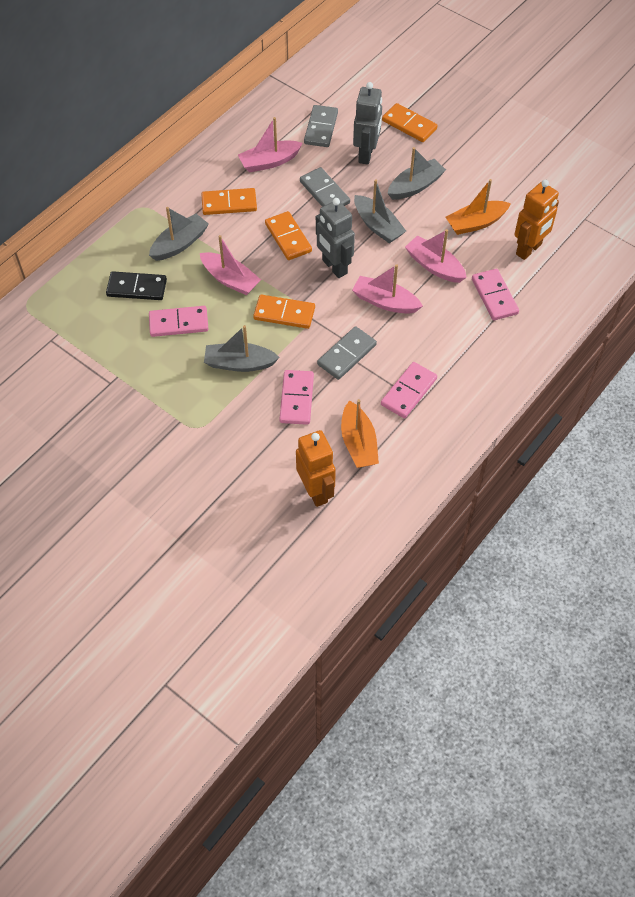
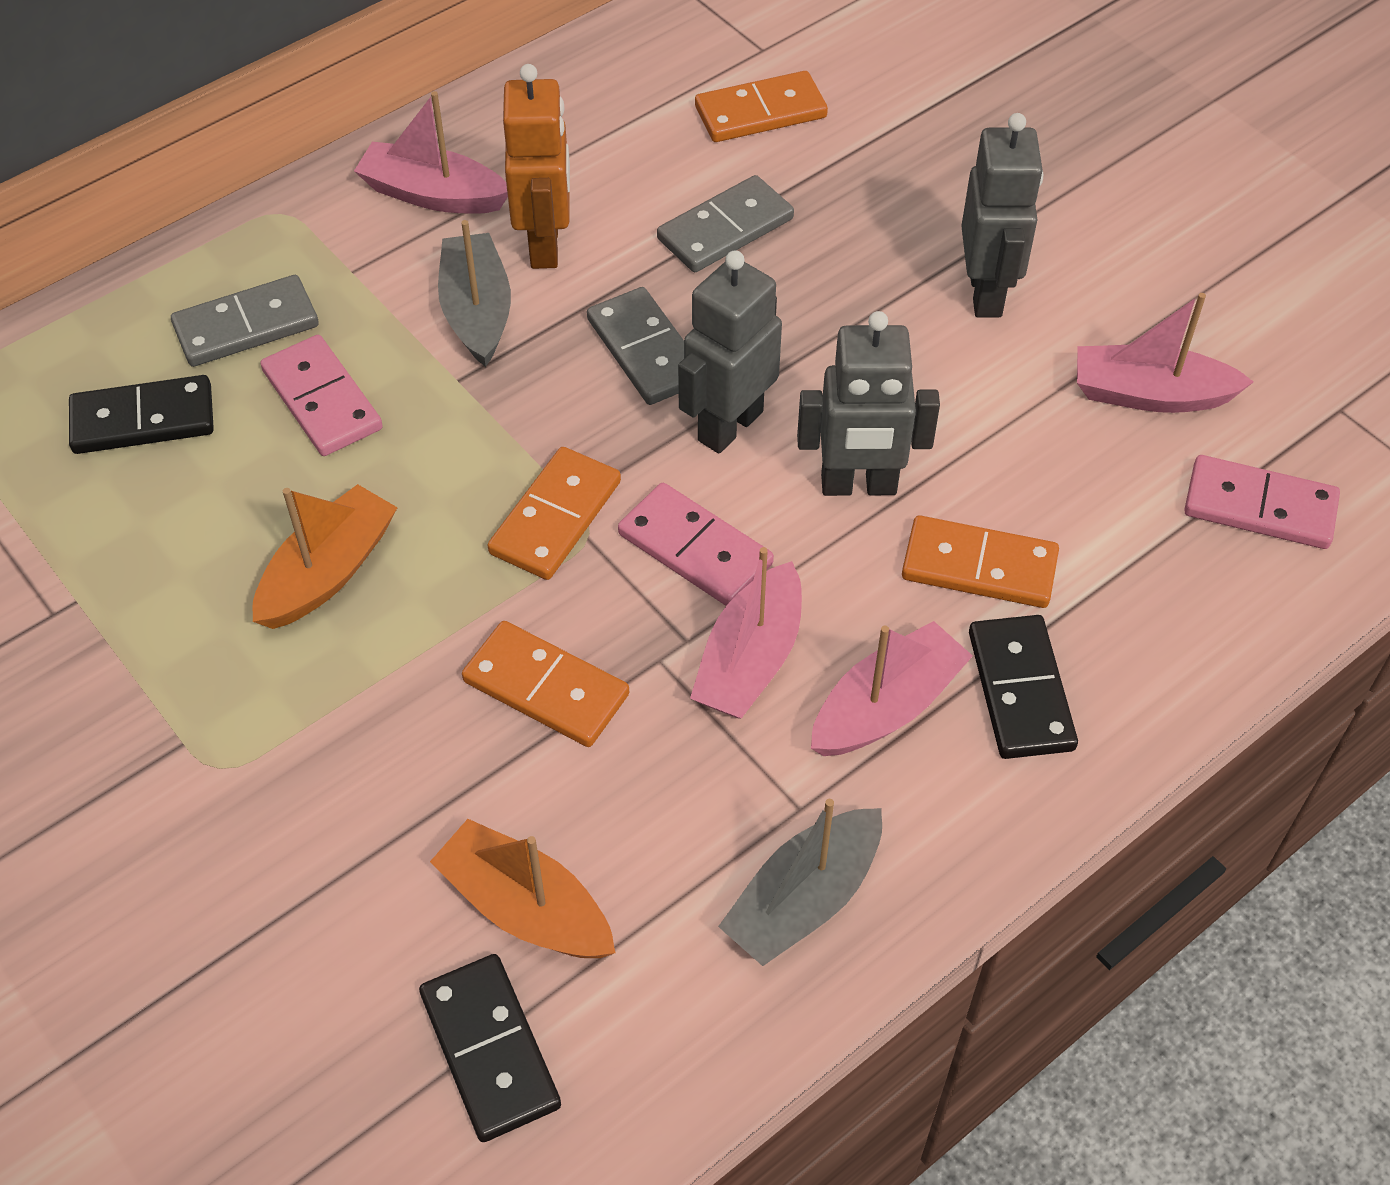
black domino: [106,271,167,300] = 1 -> [69,375,214,454] [419,954,561,1142] [969,615,1078,759] = 3
grey boat: [149,207,209,261] [204,325,280,372] [354,180,406,243] [388,147,446,200] = 4 -> [438,220,511,367] [718,799,882,966] = 2
grey robot: [316,198,355,278] [353,82,382,165] = 2 -> [678,250,782,453] [797,311,940,496] [961,113,1043,317] = 3
orange robot: [296,430,336,507] [514,180,559,260] = 2 -> [503,64,570,269] = 1
pink domino: [149,306,208,337] [279,370,314,425] [381,362,437,418] [472,269,519,320] = 4 -> [260,335,383,456] [618,483,774,606] [1184,455,1340,549] = 3

